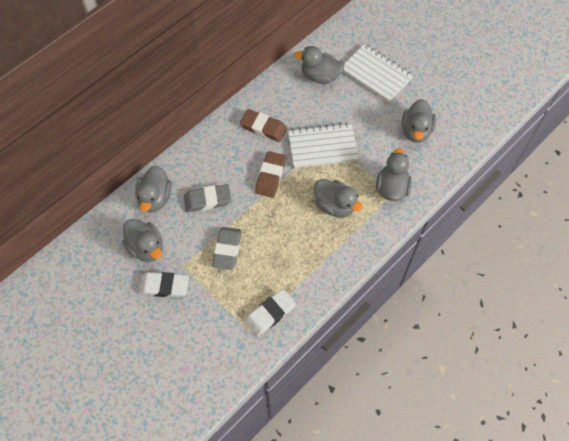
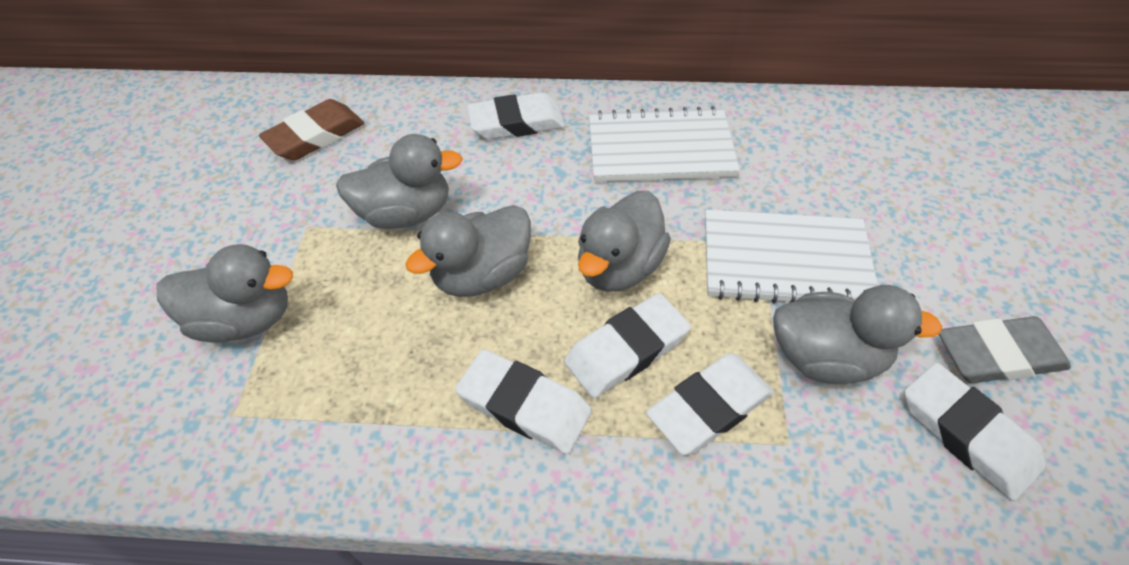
brown eraser: [240,109,287,142] [255,151,286,198] = 2 -> [259,99,364,160] = 1
grey duck: [122,219,163,262] [135,165,172,212] [294,46,344,84] [314,179,363,218] [376,148,412,201] [402,99,436,143] = 6 -> [157,244,293,343] [336,134,463,229] [405,205,531,297] [578,191,671,292] [773,285,942,384] = 5
grey eraser: [184,184,231,212] [212,227,242,270] = 2 -> [939,316,1071,383] = 1
white eraser: [138,272,189,297] [244,289,296,337] = 2 -> [455,349,592,454] [467,92,565,140] [564,293,691,398] [646,353,774,455] [904,362,1045,501] = 5

